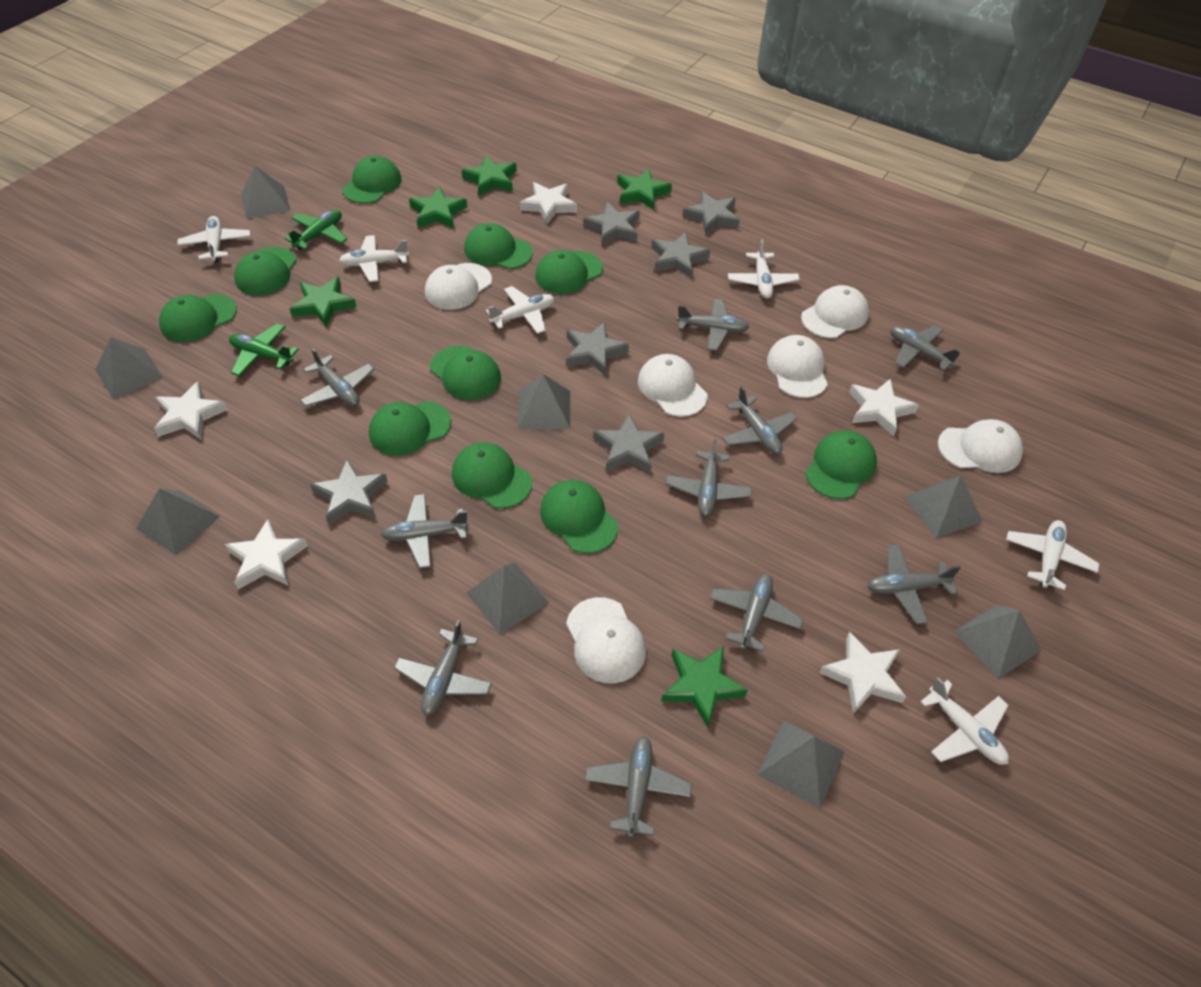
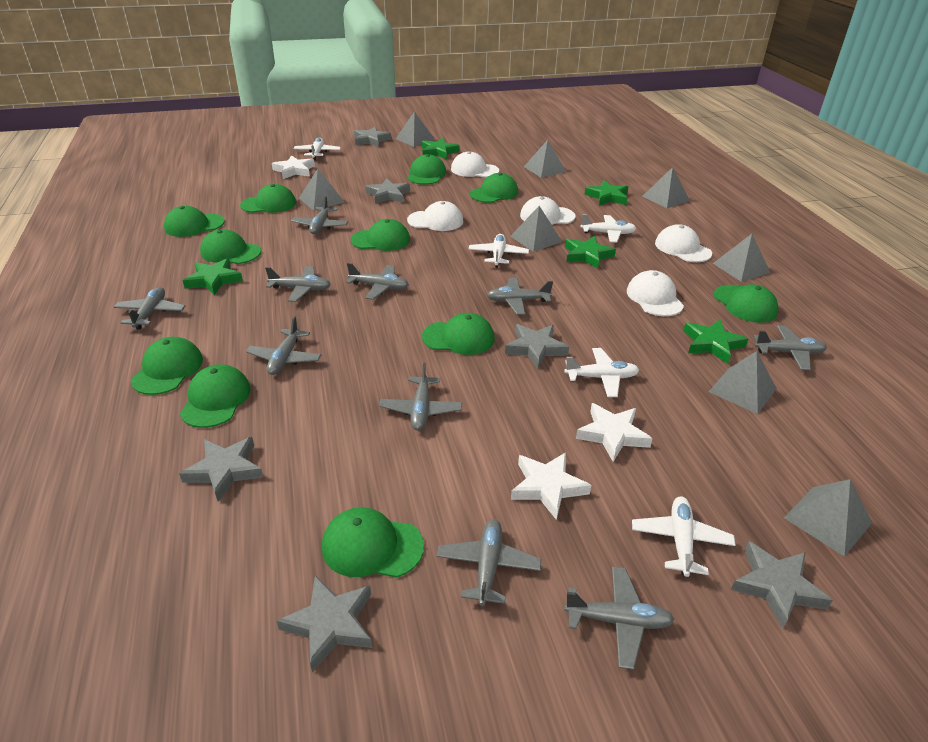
green cap: [159,294,237,342] [234,247,297,296] [343,156,401,204] [369,401,451,456] [430,346,501,400] [452,442,532,509] [464,223,533,269] [535,250,603,294] [540,480,618,554] [805,430,877,499] = 10 -> [131,337,203,395] [164,206,225,237] [180,364,251,428] [200,229,261,264] [240,184,296,213] [322,507,424,577] [351,219,410,251] [408,154,446,185] [422,313,495,355] [470,173,518,203] [714,284,779,323] = 11
green plane: [229,323,299,376] [284,210,348,250] = 2 -> none = 0
white cap: [425,263,492,310] [566,597,646,683] [638,354,707,417] [767,335,828,398] [801,285,869,338] [938,419,1023,473] = 6 -> [407,201,463,231] [451,151,499,178] [520,196,575,225] [627,270,684,316] [655,224,712,262] = 5
white plane: [178,216,250,262] [339,235,409,282] [486,286,554,334] [728,239,800,299] [920,677,1009,765] [1006,520,1099,590] = 6 -> [293,138,341,160] [469,234,529,268] [564,348,639,397] [581,214,636,242] [632,496,736,577] = 5
white star: [154,381,228,439] [225,519,308,589] [520,182,577,224] [819,632,906,714] [849,378,919,436] = 5 -> [272,155,315,179] [511,452,591,520] [576,403,653,462] = 3

